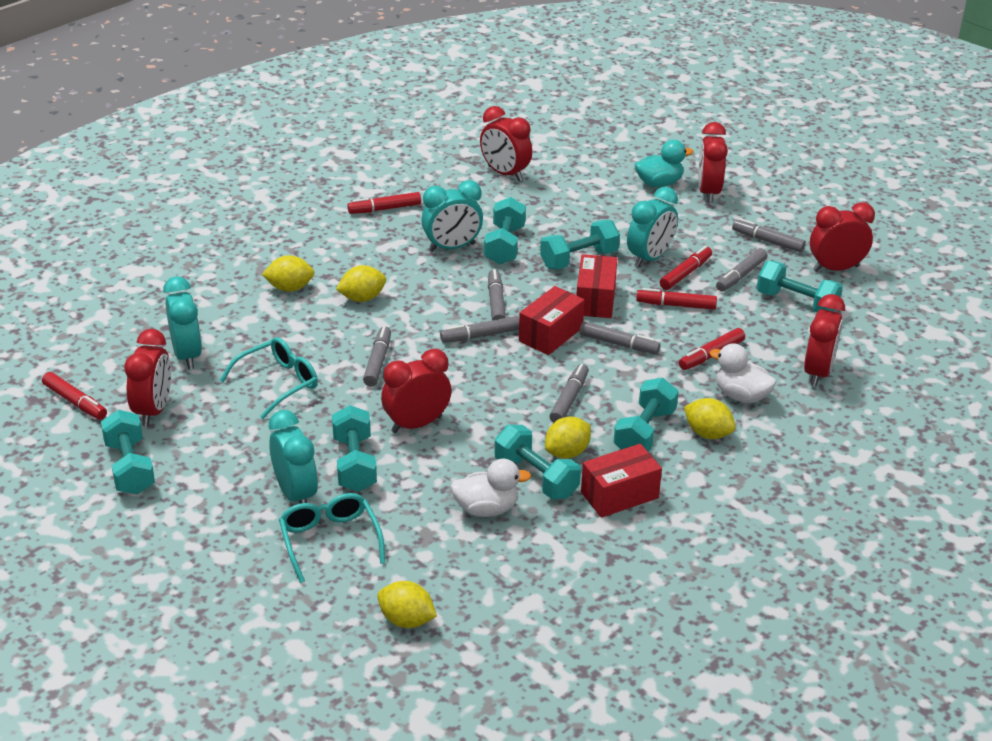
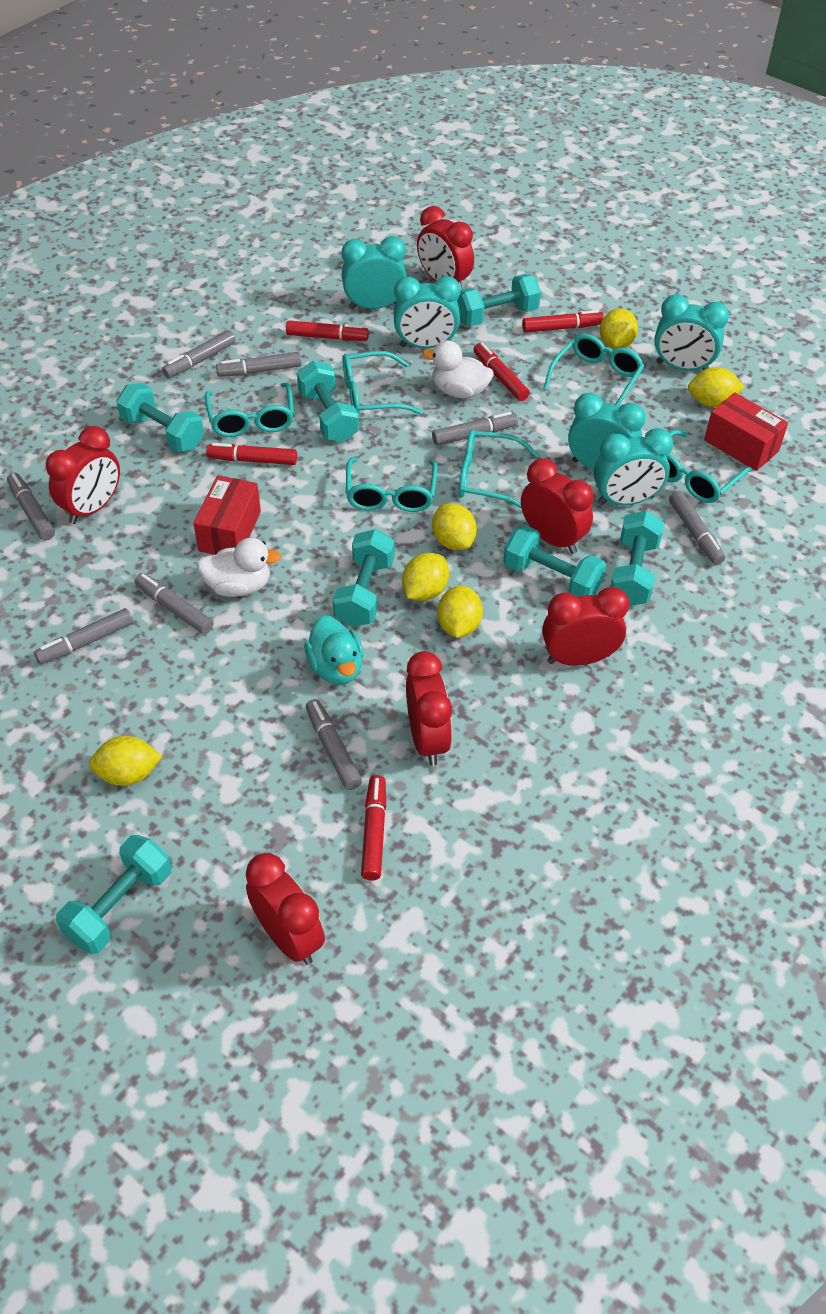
grey marker: [363,326,391,386] [440,316,519,343] [488,269,506,320] [549,364,589,423] [579,321,660,354] [716,248,767,292] [732,218,806,253] = 7 -> [7,473,55,540] [34,608,133,664] [135,573,214,634] [162,330,236,378] [216,352,301,377] [306,699,362,790] [432,412,518,446] [669,491,725,565] = 8
red box: [519,286,585,355] [576,254,617,318] [581,444,662,518] = 3 -> [193,475,261,555] [704,392,788,471] = 2
turquoise clock: [163,277,202,369] [269,410,318,504] [421,180,483,252] [627,187,678,268] = 4 -> [342,236,407,309] [394,276,460,349] [568,393,646,470] [594,428,673,505] [654,294,729,371] = 5
turquoise glasses: [220,337,318,419] [279,493,385,583] = 2 -> [205,383,294,437] [343,351,423,416] [346,457,438,512] [458,430,539,509] [543,334,644,406] [666,430,752,503] = 6
yellow lemon: [262,255,315,292] [336,265,386,302] [377,581,437,628] [545,416,591,459] [684,398,736,439] = 5 -> [89,736,162,786] [402,553,449,601] [432,503,477,550] [437,585,483,638] [600,308,638,349] [688,367,745,407] = 6

